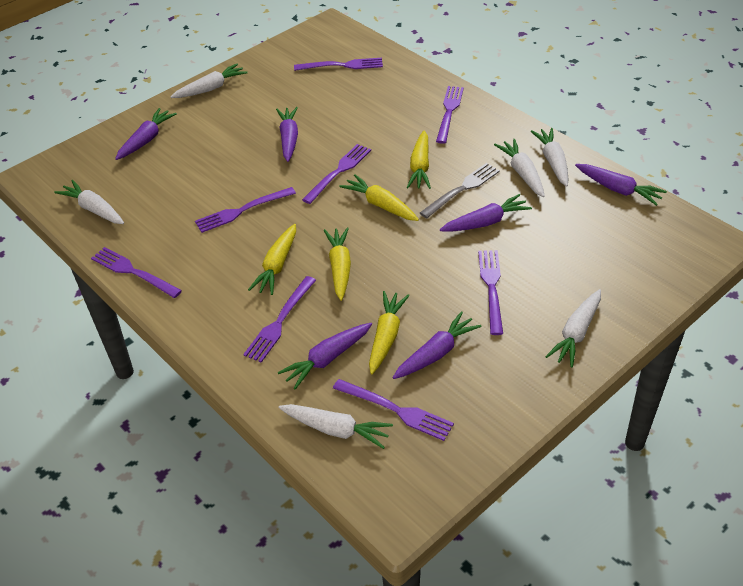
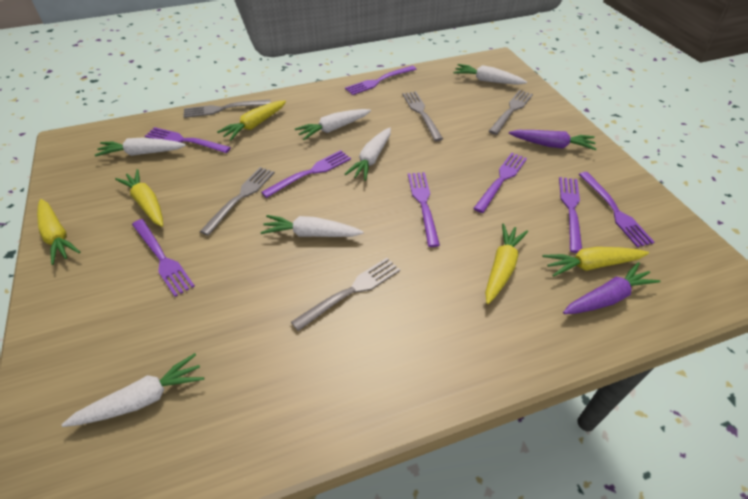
grey fork: [420,163,500,218] = 1 -> [183,100,271,118] [199,167,275,236] [291,258,400,331] [402,91,443,141] [489,90,533,135] = 5
purple carrot: [115,108,177,160] [276,107,298,162] [278,323,372,389] [393,311,482,379] [440,194,532,232] [575,164,667,206] = 6 -> [509,130,597,150] [563,262,661,314] = 2

